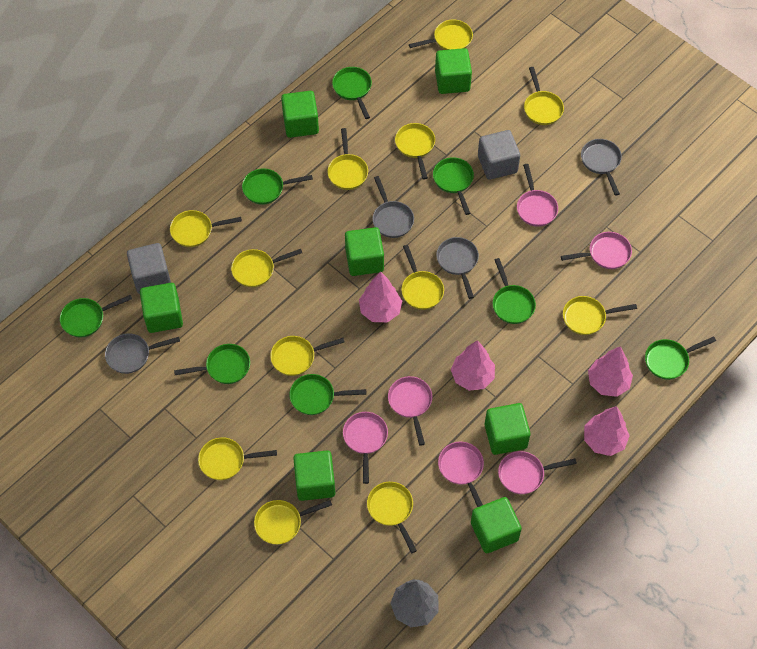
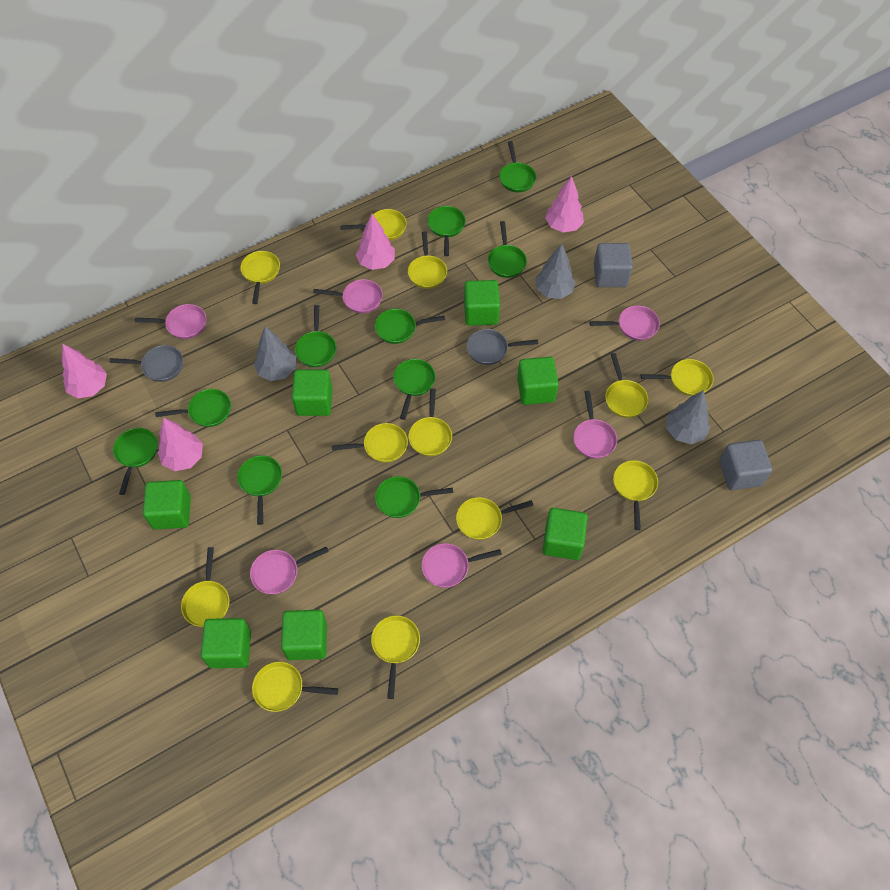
green pan: [60,295,132,337] [174,344,250,384] [242,168,313,205] [289,374,366,415] [332,67,372,119] [433,157,474,215] [493,258,536,324] [645,336,716,380] = 8 -> [113,428,158,495] [155,389,231,427] [237,455,282,525] [295,305,337,367] [375,309,445,344] [375,476,453,518] [393,359,436,420] [427,206,466,256] [488,221,527,278] [499,141,536,192] = 10
grey pan: [105,334,180,374] [373,176,414,238] [436,237,479,299] [581,139,622,196] = 4 -> [110,345,183,382] [467,329,538,365] = 2
grey tree: [390,579,438,627] = 1 -> [254,326,296,381] [535,243,575,299] [666,390,710,444] = 3

